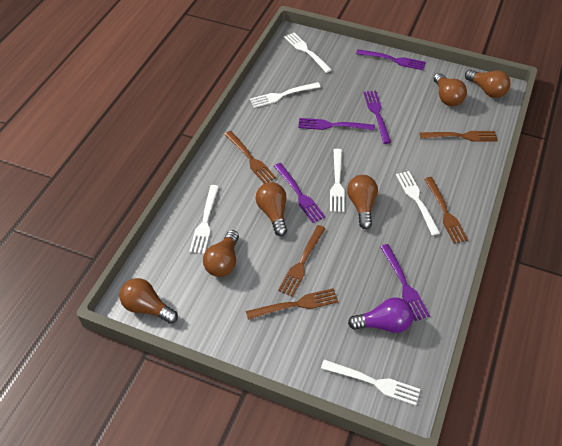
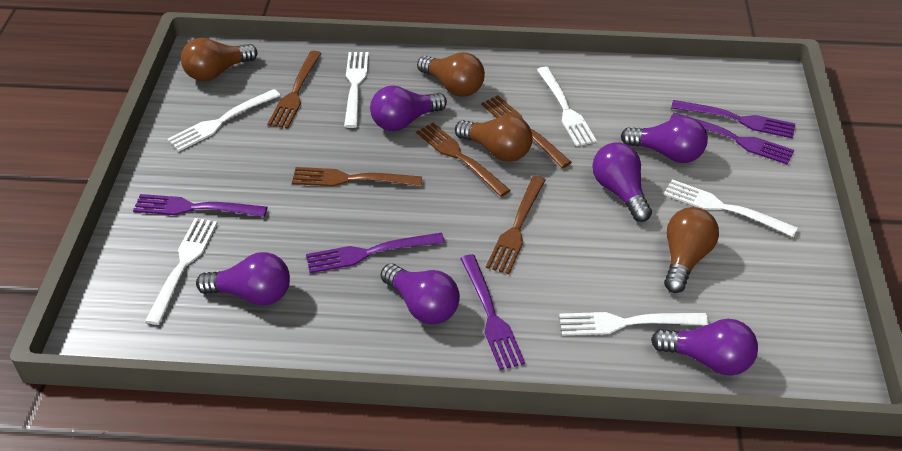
brown light bulb: [119,278,178,324] [203,230,239,277] [256,182,287,236] [347,175,378,229] [434,73,467,106] [465,70,511,98] = 6 -> [181,38,258,81] [417,52,485,97] [455,115,533,162] [664,207,719,293] = 4
purple light bulb: [348,297,414,333] = 1 -> [196,252,290,306] [370,85,447,131] [381,264,460,324] [592,142,652,222] [621,116,708,163] [651,319,758,376] = 6

